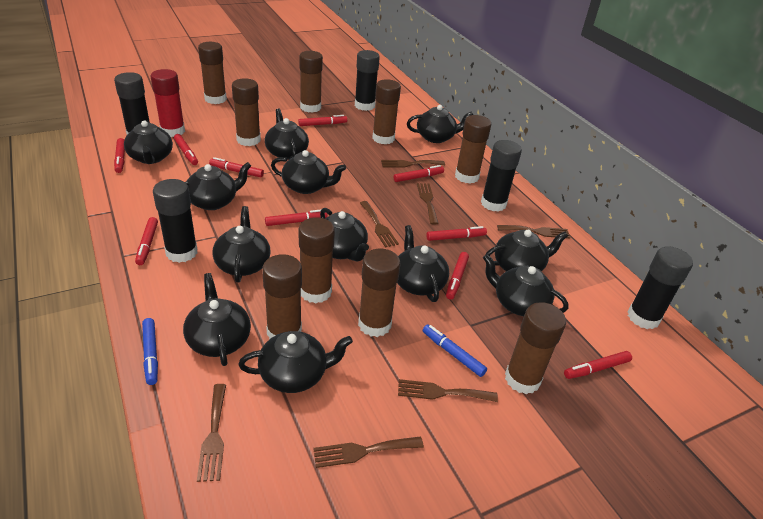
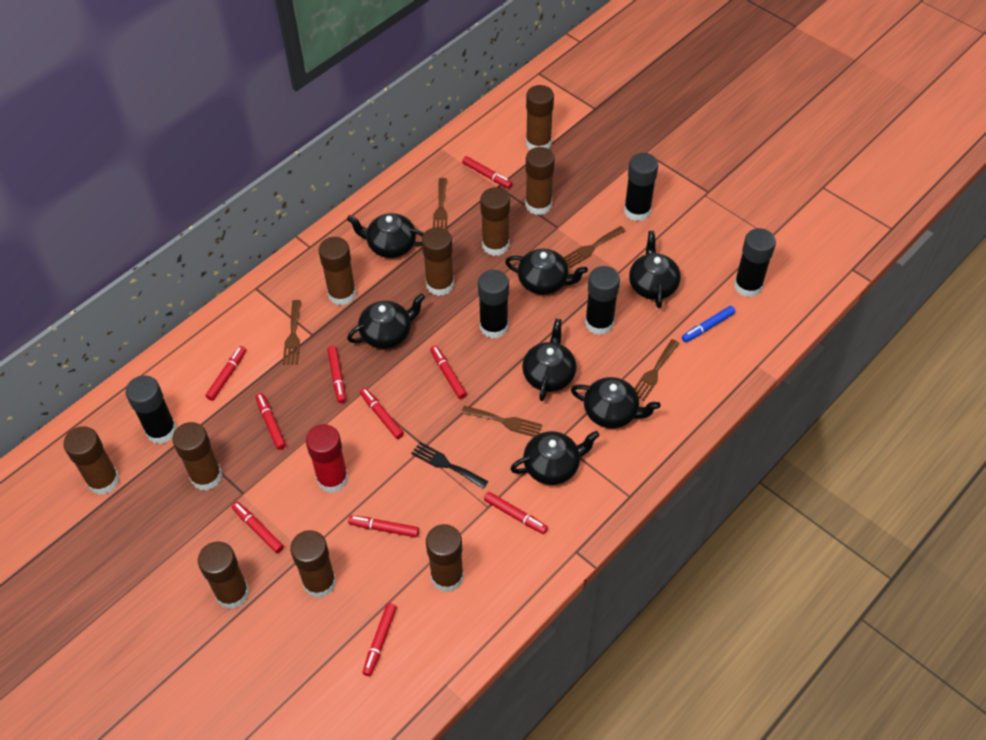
black fork: none = 0 -> [411,442,488,489] = 1
black teapot: [124,120,173,164] [183,273,251,366] [185,162,251,210] [213,206,271,283] [238,331,353,393] [265,109,309,160] [271,150,346,194] [320,208,369,262] [397,225,449,302] [407,105,473,143] [483,254,568,316] [485,230,568,272] = 12 -> [347,213,424,258] [347,293,425,349] [505,249,588,295] [510,431,600,485] [522,319,577,401] [571,377,661,428] [629,231,681,308] = 7
blue marker: [142,318,158,385] [423,325,487,377] = 2 -> [682,306,735,343] = 1
brown fork: [197,384,226,482] [313,436,424,468] [360,201,399,247] [381,160,445,167] [398,379,498,402] [417,183,439,225] [497,225,570,238] = 7 -> [282,300,301,365] [433,178,448,230] [461,406,542,437] [563,226,626,268] [634,339,680,401] = 5
brown glue stick: [198,42,227,104] [232,78,261,146] [262,254,302,339] [299,51,323,113] [299,217,335,303] [358,249,401,337] [372,79,401,144] [455,115,491,184] [505,302,566,394] = 9 -> [63,426,120,495] [172,422,222,491] [198,542,249,609] [290,530,336,598] [318,237,356,305] [422,227,454,296] [426,524,464,592] [480,187,510,256] [525,147,555,215] [526,85,554,150] = 10

